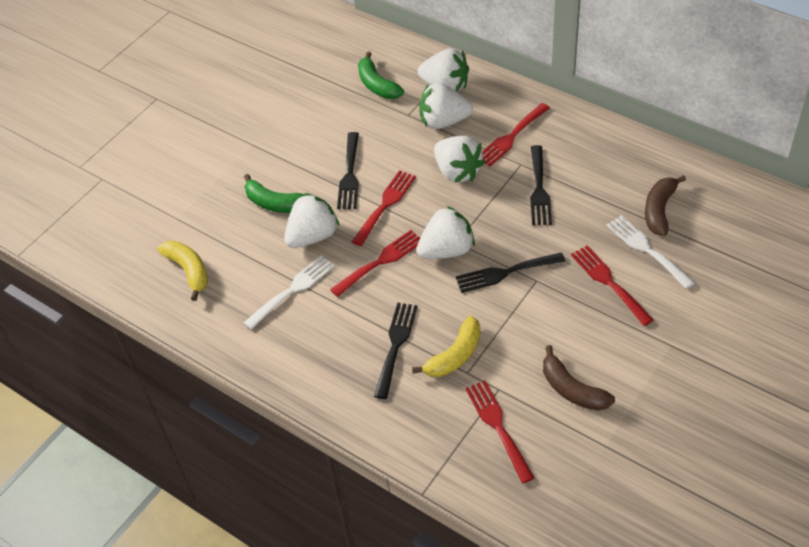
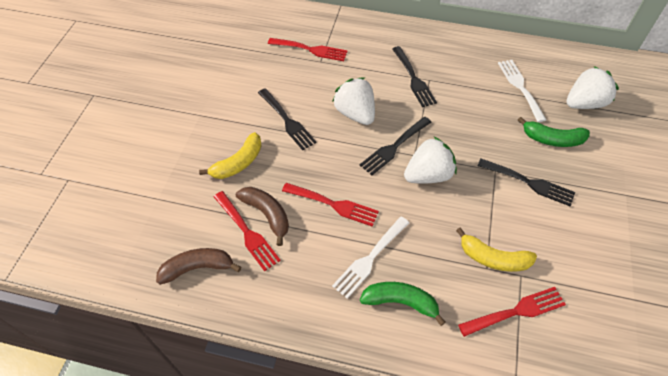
red fork: [330,230,420,297] [352,170,416,246] [465,380,535,484] [482,103,550,167] [571,246,653,326] = 5 -> [214,191,281,271] [268,38,348,61] [282,183,379,227] [458,287,566,337] = 4
white strawberry: [284,193,340,248] [416,206,475,259] [418,48,469,92] [419,83,473,129] [434,136,485,183] = 5 -> [332,78,375,125] [404,137,457,183] [566,66,619,109] = 3

